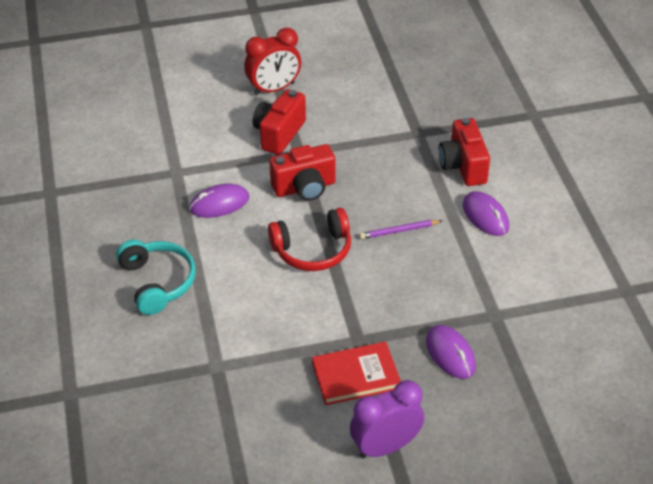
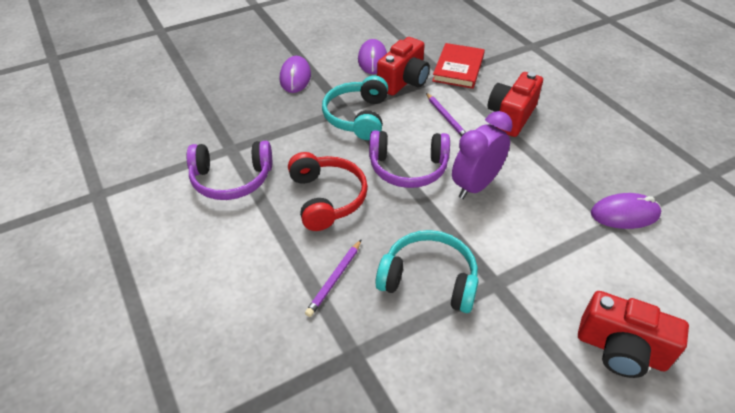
purple headphones: none = 0 -> [187,141,272,200] [369,130,450,188] = 2
purple pencil: [359,220,442,239] = 1 -> [305,239,362,317] [426,93,466,137] = 2
red clock: [244,28,301,95] = 1 -> none = 0
turquoise headphones: [116,240,196,315] = 1 -> [322,76,388,140] [375,230,479,313] = 2

